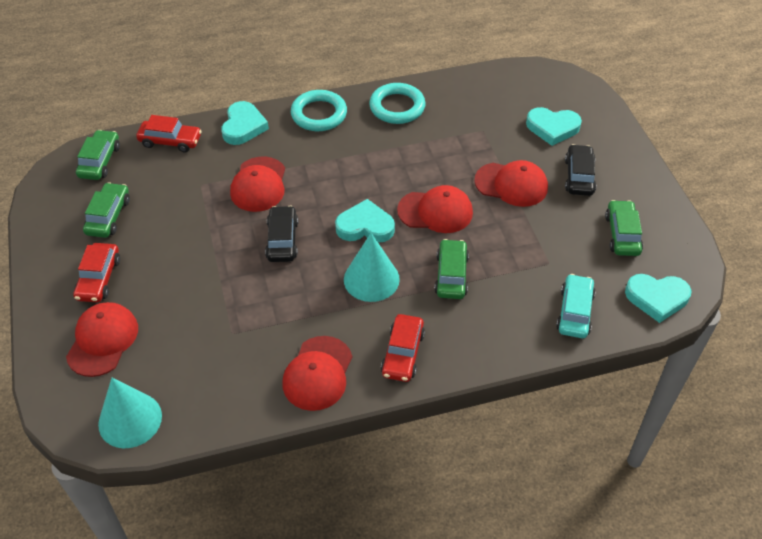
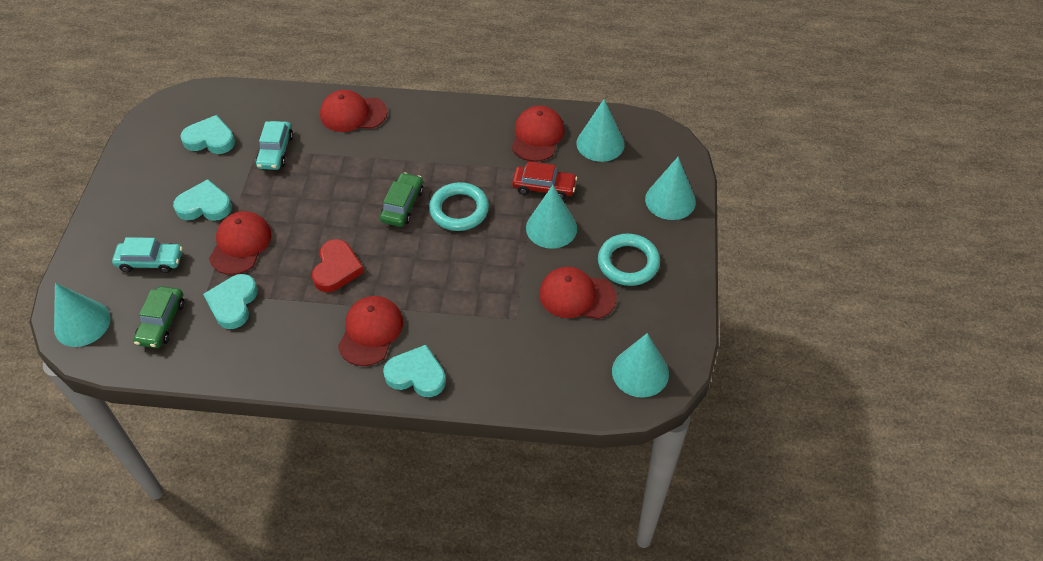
black car: [265,206,298,262] [565,144,596,196] = 2 -> none = 0
green car: [76,130,120,180] [83,182,130,238] [434,239,469,299] [605,200,643,256] = 4 -> [133,286,184,348] [380,172,423,227] = 2
red car: [73,243,120,302] [136,115,202,152] [381,314,425,382] = 3 -> [512,161,577,200] = 1
red heart: none = 0 -> [312,239,364,292] = 1
turquoise car: [556,274,596,338] = 1 -> [112,237,183,273] [256,121,293,170] = 2
turquoise cone: [98,378,162,448] [344,233,400,302] = 2 -> [54,283,111,347] [526,185,577,249] [576,99,625,162] [612,333,669,398] [645,157,696,220] = 5

